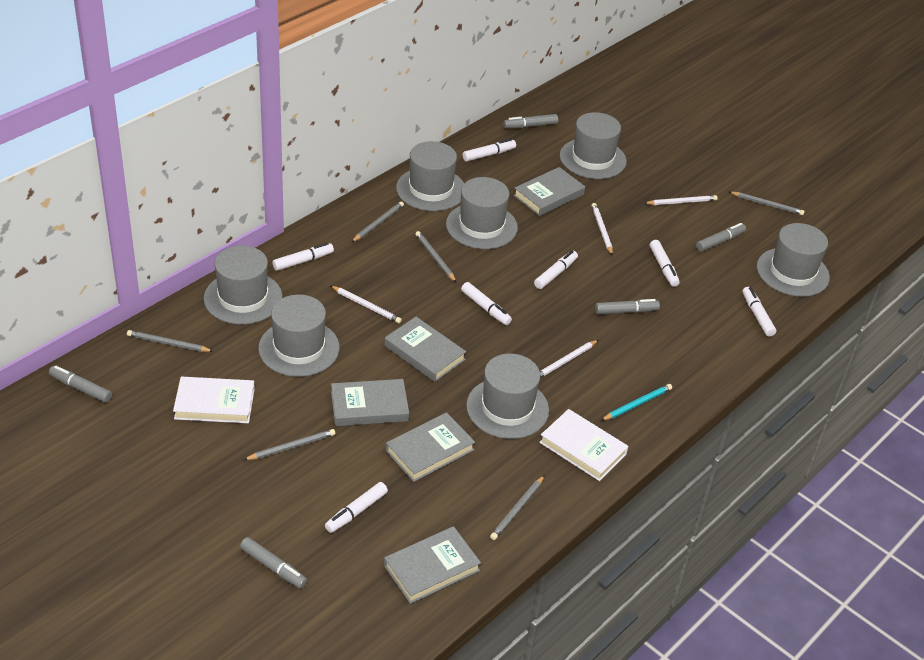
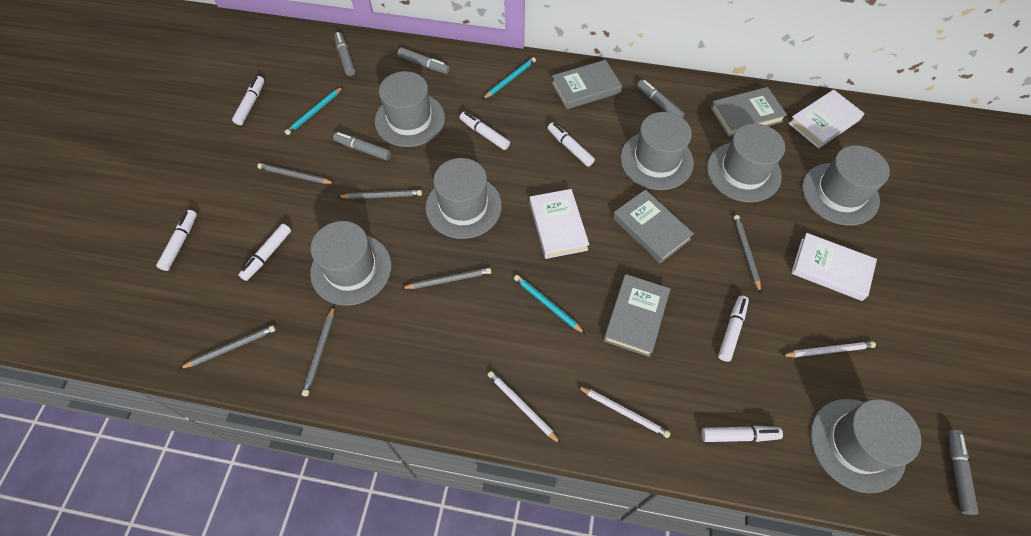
grey book: [331,379,409,426] [384,526,481,604] [385,317,466,382] [386,412,475,482] [513,167,585,216] = 5 -> [551,60,622,109] [603,274,670,357] [613,189,694,263] [711,87,787,137] = 4
turquoise pencil: [601,384,672,421] = 1 -> [284,87,343,135] [483,57,536,99] [514,275,585,334] = 3
white book: [173,377,255,423] [539,409,628,481] = 2 -> [529,189,589,259] [788,90,865,148] [791,233,877,301] = 3
white pencil: [331,286,402,324] [540,340,598,378] [592,203,613,256] [644,195,718,205] = 4 -> [488,371,561,444] [577,386,671,438] [781,341,876,358] = 3

